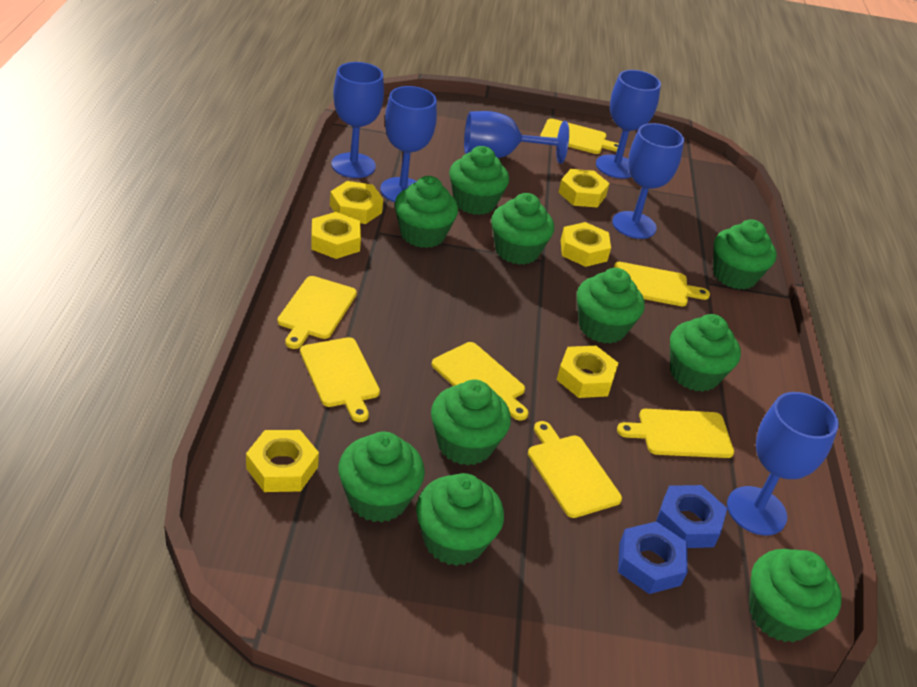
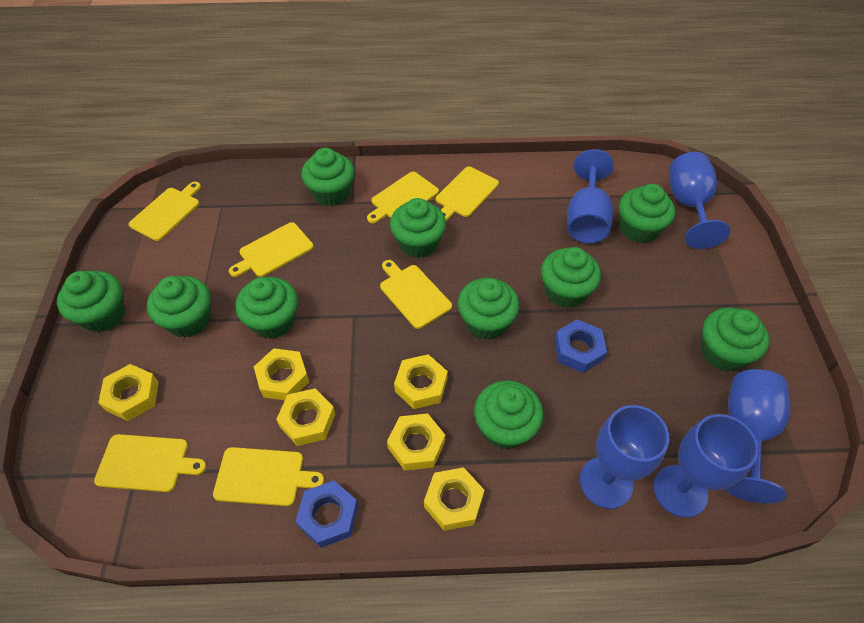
blue goblet: [331,62,384,178] [380,86,437,202] [464,111,569,164] [596,70,661,179] [612,123,684,239] [727,392,839,535] = 6 -> [567,149,614,243] [580,405,669,509] [653,414,759,518] [669,152,731,249] [725,369,790,503] = 5

